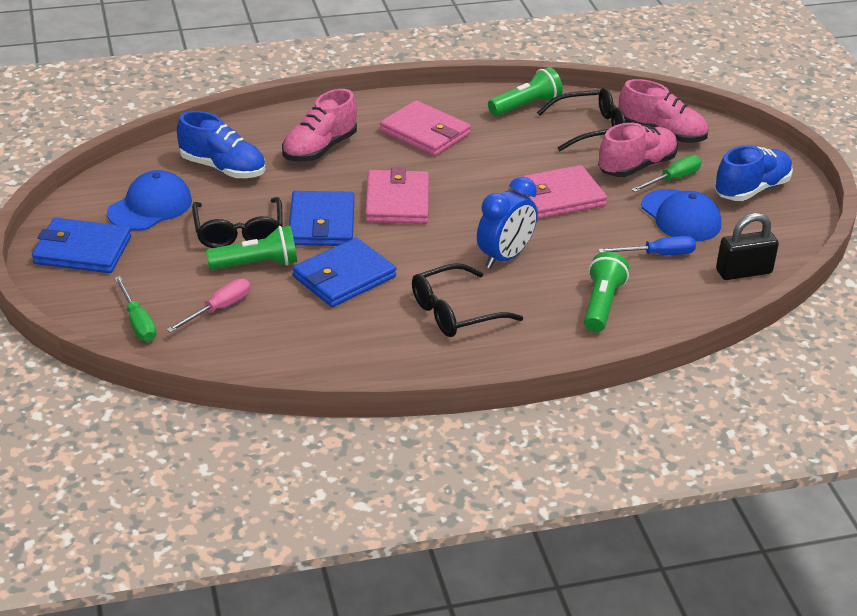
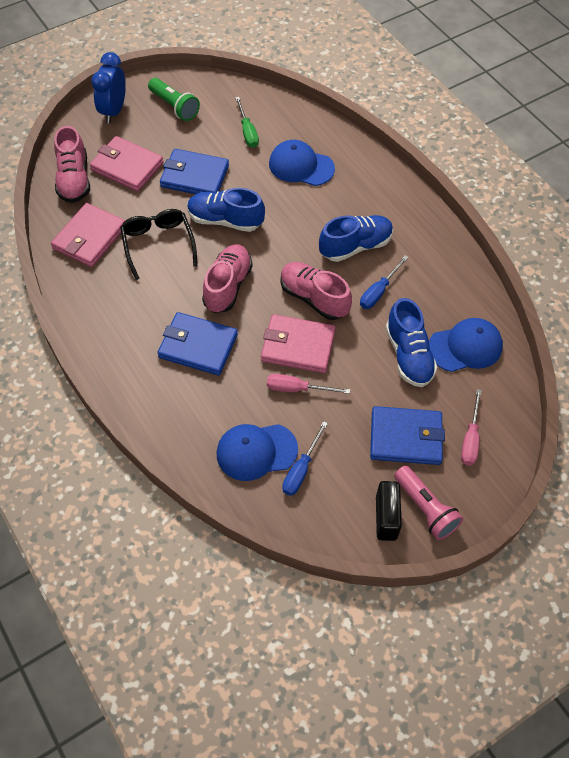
black glasses: [192,197,283,248] [412,263,523,337] [537,88,626,151] = 3 -> [120,209,197,280] = 1
blue cap: [107,170,192,231] [641,189,721,242] = 2 -> [217,424,298,481] [269,140,335,186] [429,318,503,372] = 3
blue screwdriver: [598,236,696,255] = 1 -> [282,421,328,496] [360,255,409,309] = 2
blue shoe: [177,111,265,178] [714,145,793,201] = 2 -> [187,188,265,232] [319,215,393,262] [386,298,438,387] = 3
green flashlight: [206,226,297,270] [488,67,563,116] [584,251,629,332] = 3 -> [148,78,200,121] = 1
green screwdriver: [114,276,156,342] [631,155,702,192] = 2 -> [235,97,259,148] = 1
pink flashlight: none = 0 -> [394,466,463,540] = 1
pink screwdriver: [166,279,251,333] = 1 -> [267,374,350,394] [461,389,482,466] = 2

